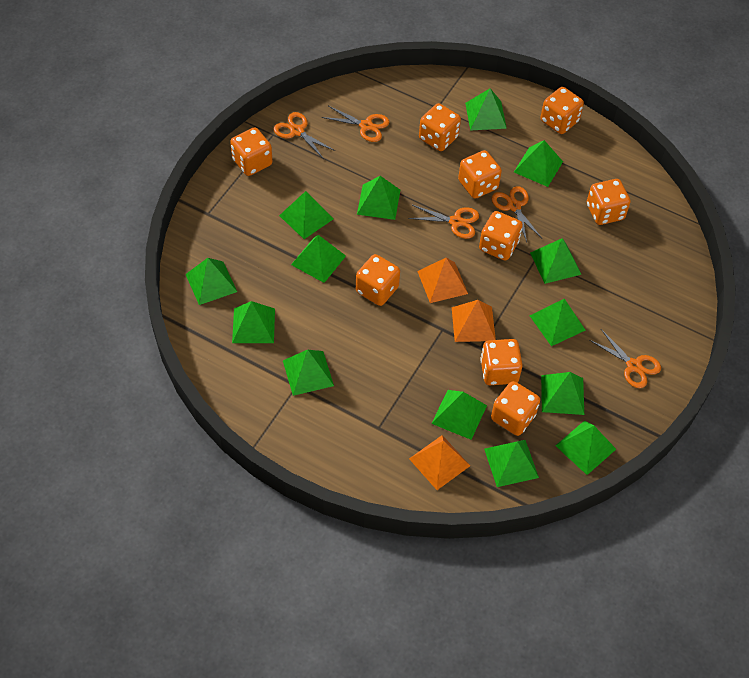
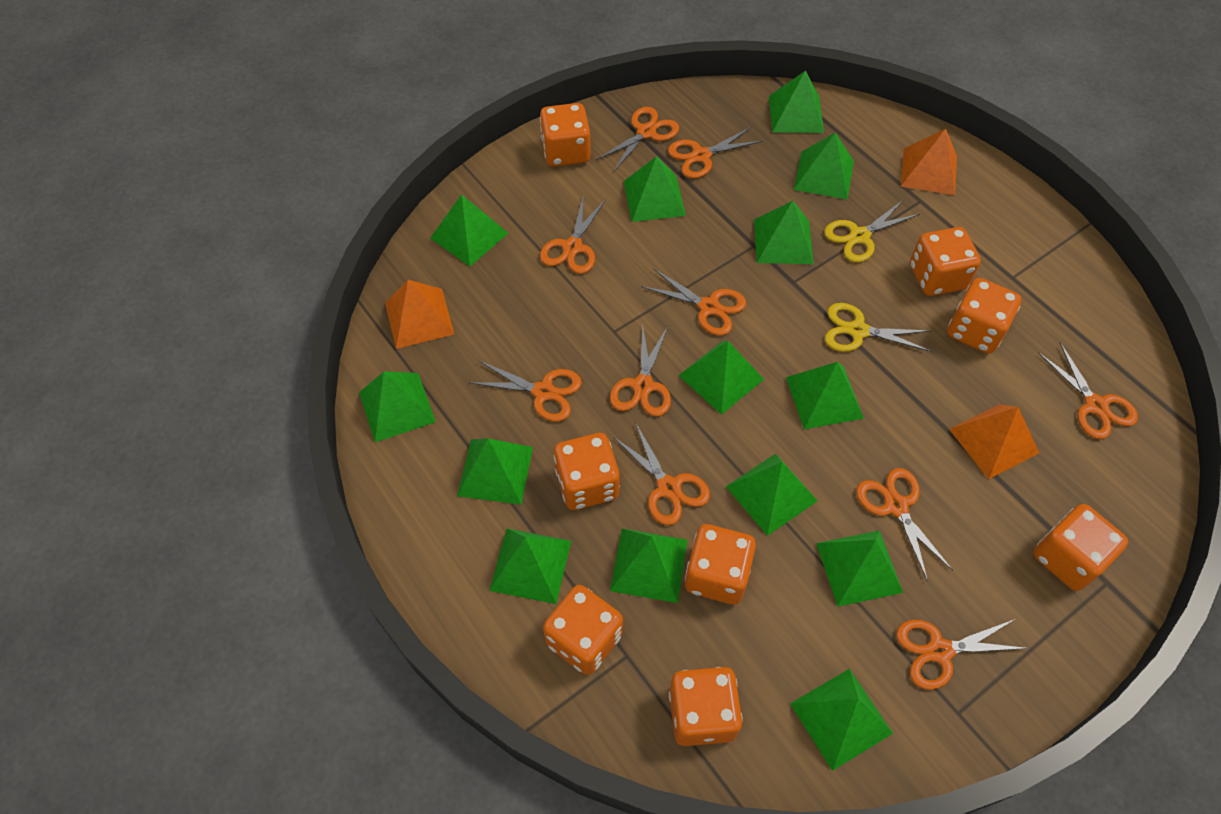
orange dice: [230,127,272,176] [356,254,400,306] [419,103,461,151] [458,150,502,198] [479,211,523,261] [480,339,523,385] [491,381,540,436] [540,87,584,134] [587,179,631,225] = 9 -> [540,103,591,167] [543,585,623,675] [553,433,620,510] [669,667,743,746] [685,524,756,605] [910,227,981,296] [947,278,1021,354] [1033,504,1128,591] = 8
orange scissors: [273,112,335,159] [322,106,390,142] [408,205,479,239] [491,186,542,242] [590,329,661,388] = 5 -> [470,360,582,422] [540,197,606,274] [596,107,679,173] [610,324,671,417] [613,422,710,525] [641,268,746,336] [668,127,763,179] [856,468,953,581] [896,619,1029,690] [1038,342,1138,439] = 10
yellow scissors: none = 0 -> [824,200,920,262] [825,303,932,352] = 2

